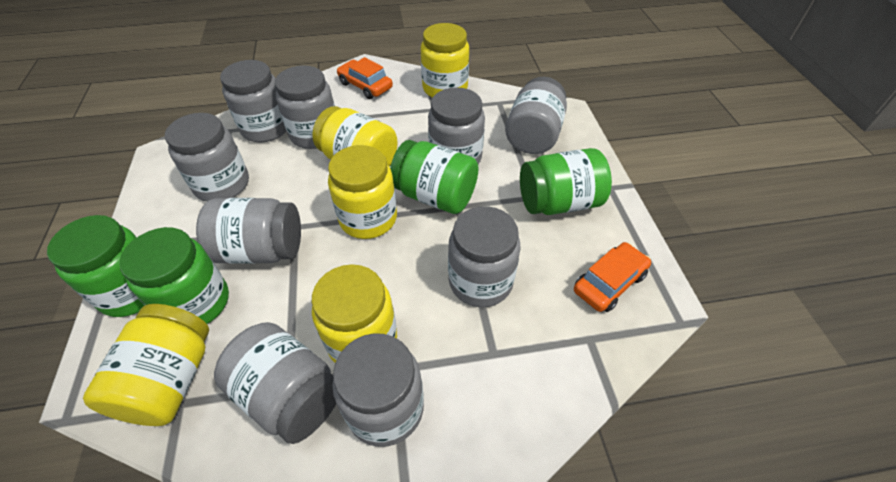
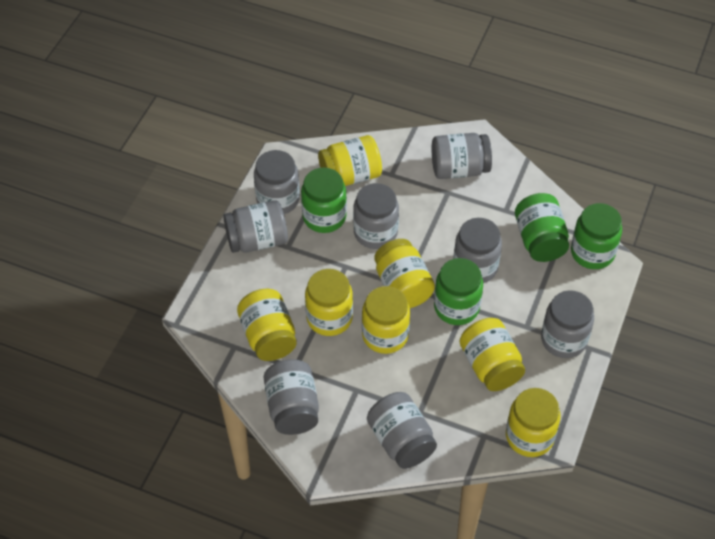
grey jar: [165,113,249,202] [196,198,301,264] [214,322,336,444] [220,60,286,142] [275,65,335,149] [332,333,424,447] [428,87,485,165] [448,206,521,307] [505,77,567,154] = 9 -> [223,200,288,253] [254,150,300,214] [264,359,319,435] [353,183,399,249] [367,392,437,469] [432,133,492,179] [454,218,502,283] [541,290,594,358] = 8
orange car: [337,57,393,99] [574,242,651,312] = 2 -> none = 0
yellow jar: [83,304,209,426] [312,106,398,167] [312,264,397,363] [328,145,397,239] [421,23,469,98] = 5 -> [237,289,297,361] [305,269,353,336] [318,135,382,186] [362,286,410,354] [374,239,435,308] [459,318,525,391] [506,388,561,457] = 7

